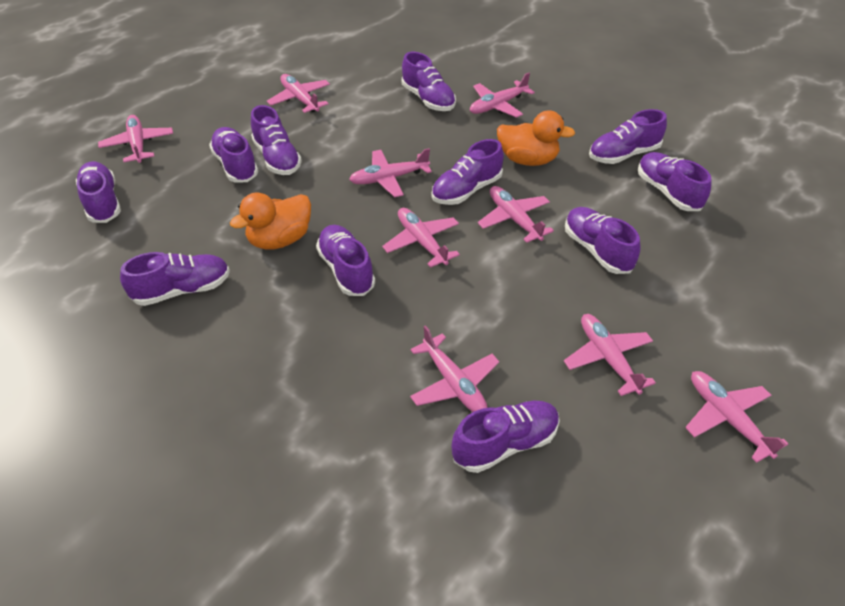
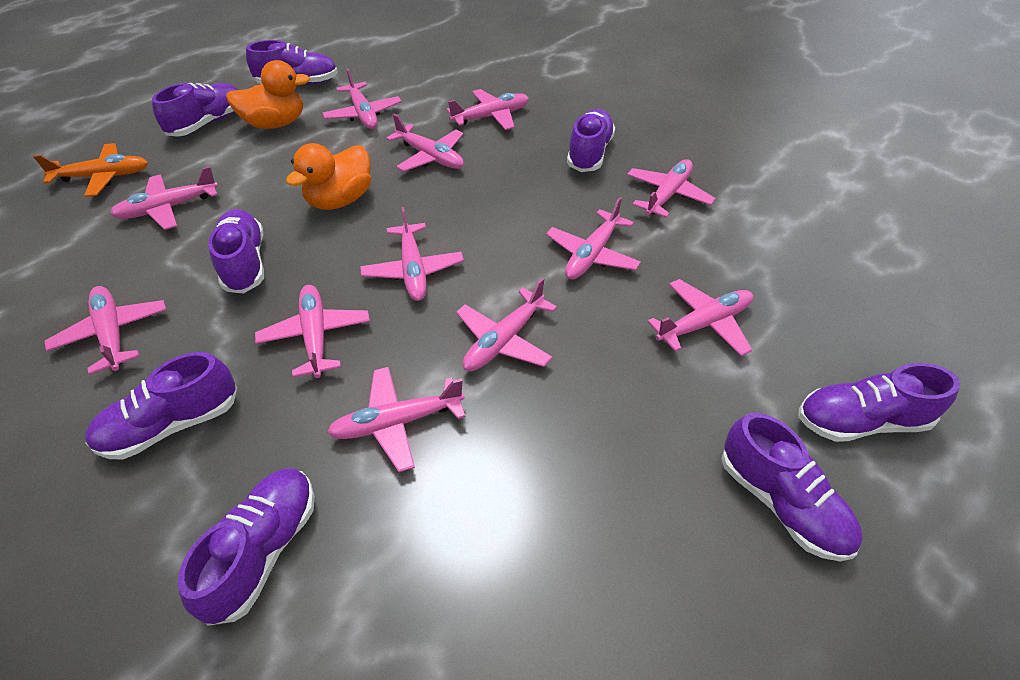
orange plane: none = 0 -> [33,143,148,197] = 1
pink plane: [98,115,173,163] [267,74,330,113] [349,148,432,197] [382,208,460,268] [410,325,499,412] [470,73,535,118] [478,186,554,243] [564,314,656,396] [685,371,788,463] = 9 -> [45,286,167,375] [110,166,218,230] [255,285,370,378] [322,68,402,129] [327,367,466,472] [360,207,464,301] [386,114,464,172] [447,89,529,130] [456,278,557,371] [546,197,641,280] [627,159,715,218] [647,279,753,356] = 12
purple shoe: [76,161,121,223] [120,252,230,306] [209,127,258,182] [251,105,302,175] [316,225,375,296] [402,52,456,111] [431,139,504,205] [451,401,560,473] [565,207,641,274] [589,109,667,164] [638,152,711,211] = 11 -> [85,352,237,460] [152,83,238,137] [178,468,315,626] [208,209,264,294] [246,40,338,85] [567,109,615,172] [721,413,863,561] [798,363,960,442] = 8

